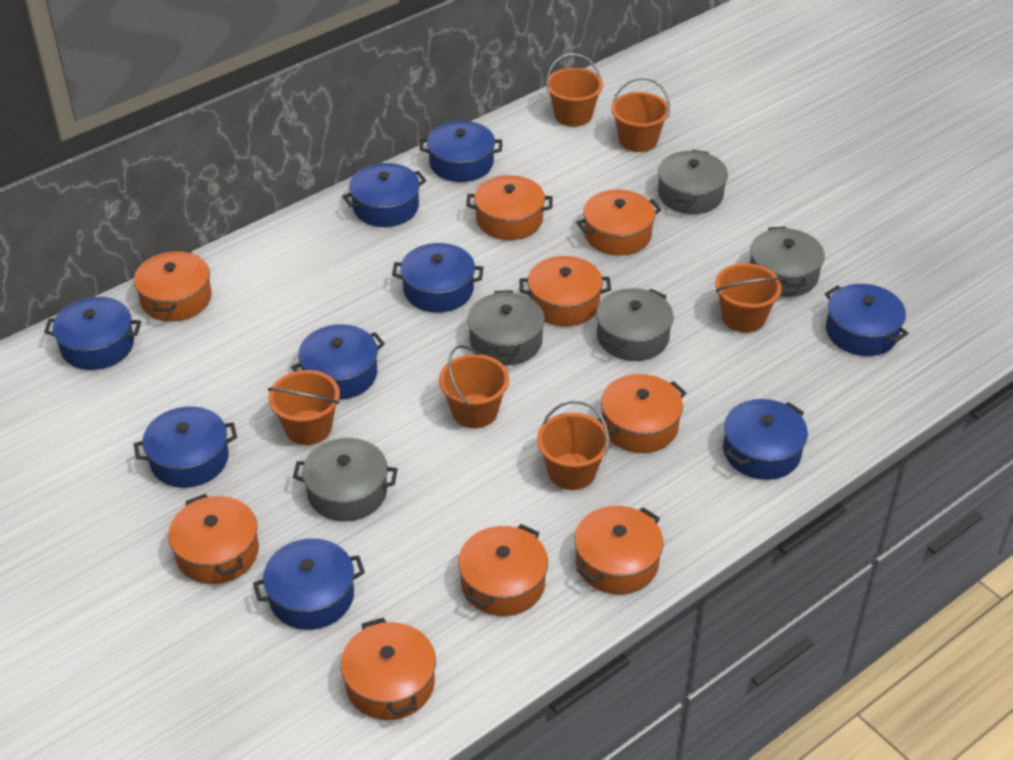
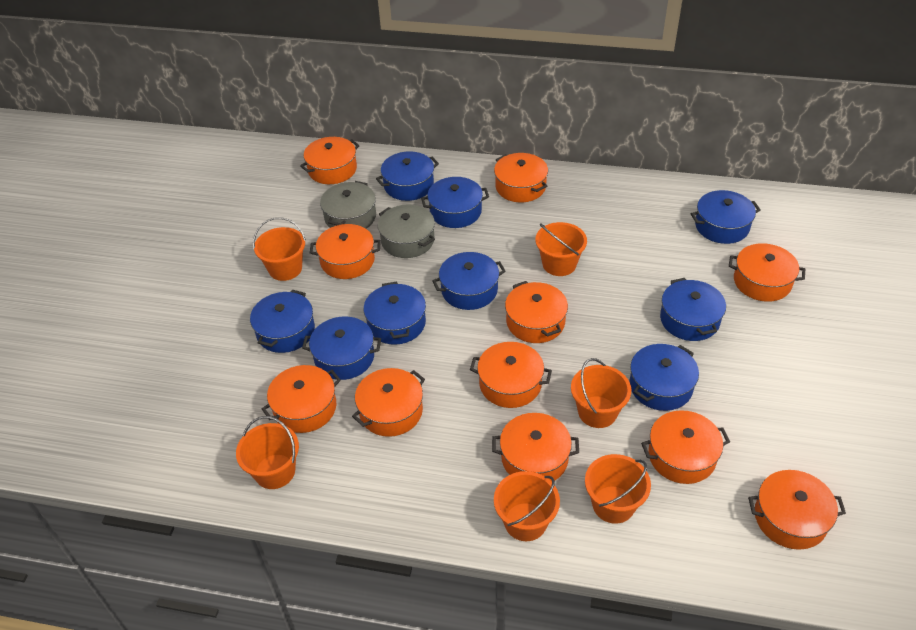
grey pot: [293,438,398,521] [467,290,545,365] [596,288,674,361] [658,150,728,214] [750,226,825,297] = 5 -> [320,181,376,228] [378,204,435,258] = 2
orange pot: [134,249,212,322] [168,494,259,584] [341,618,436,720] [458,524,548,616] [466,175,553,240] [519,256,611,326] [574,506,664,595] [576,189,661,256] [598,374,686,453] = 9 -> [262,365,341,433] [300,137,360,184] [310,224,381,279] [352,368,425,437] [470,342,552,408] [492,413,579,482] [494,153,548,202] [505,281,568,343] [641,410,730,484] [729,243,805,302] [748,470,846,550] = 11

